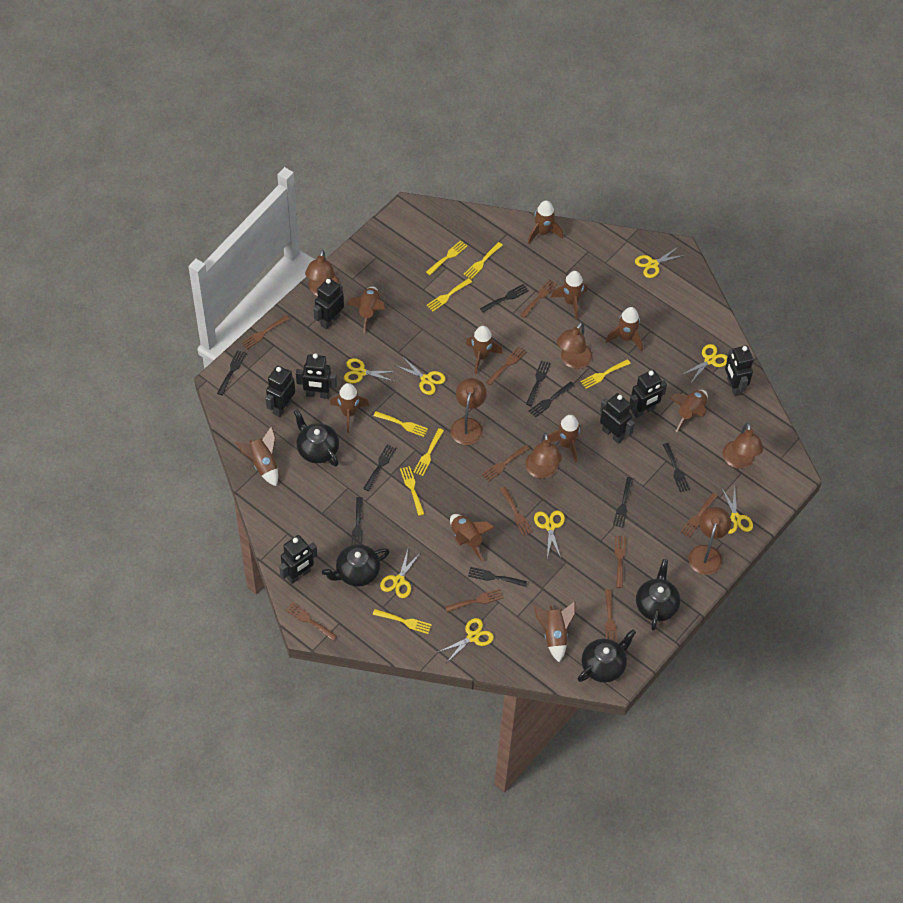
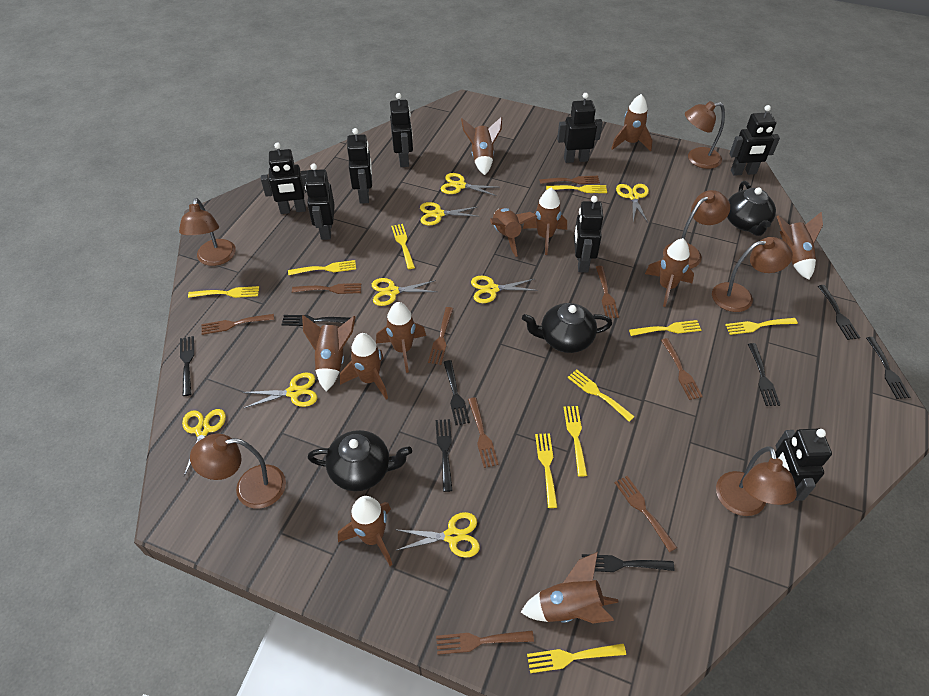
black fork: [217,350,247,395] [351,497,363,545] [363,444,396,491] [468,567,527,587] [480,284,529,312] [526,360,551,406] [529,381,575,418] [613,477,633,528] [663,443,690,492] = 9 -> [180,336,194,396] [282,315,350,326] [436,419,453,492] [443,360,470,425] [582,554,674,572] [748,343,780,406] [818,285,860,340] [866,337,910,399] = 8
black robot: [266,366,295,417] [279,535,317,584] [296,353,337,399] [313,278,344,330] [600,393,635,444] [630,370,667,418] [725,346,754,396] = 7 -> [261,142,307,214] [305,164,335,240] [347,128,372,204] [390,93,413,167] [557,93,603,163] [574,196,603,273] [730,105,780,176] [775,428,832,503] = 8
black teapot: [294,409,339,467] [322,544,390,587] [578,629,636,683] [636,559,680,631] = 4 -> [307,430,412,491] [522,303,612,353] [727,181,776,236] = 3
brown fork: [241,316,289,349] [286,602,337,641] [445,589,504,612] [482,445,530,482] [486,346,527,385] [500,487,533,536] [520,279,557,318] [605,589,617,642] [615,536,626,588] [680,492,718,537] = 10 -> [201,314,274,335] [292,283,361,294] [428,307,453,365] [436,631,534,655] [468,397,499,468] [539,176,600,184] [596,266,619,318] [614,476,677,552] [661,338,703,400] = 9
yellow fork: [373,609,432,634] [374,411,428,437] [400,466,424,516] [414,428,444,476] [426,240,468,275] [426,278,472,311] [464,242,503,279] [580,359,631,389] = 8 -> [188,286,259,298] [288,260,356,275] [391,224,415,269] [527,644,626,673] [535,433,557,508] [546,185,607,193] [564,406,587,477] [567,369,635,422] [629,320,701,336] [725,318,798,335] = 10

